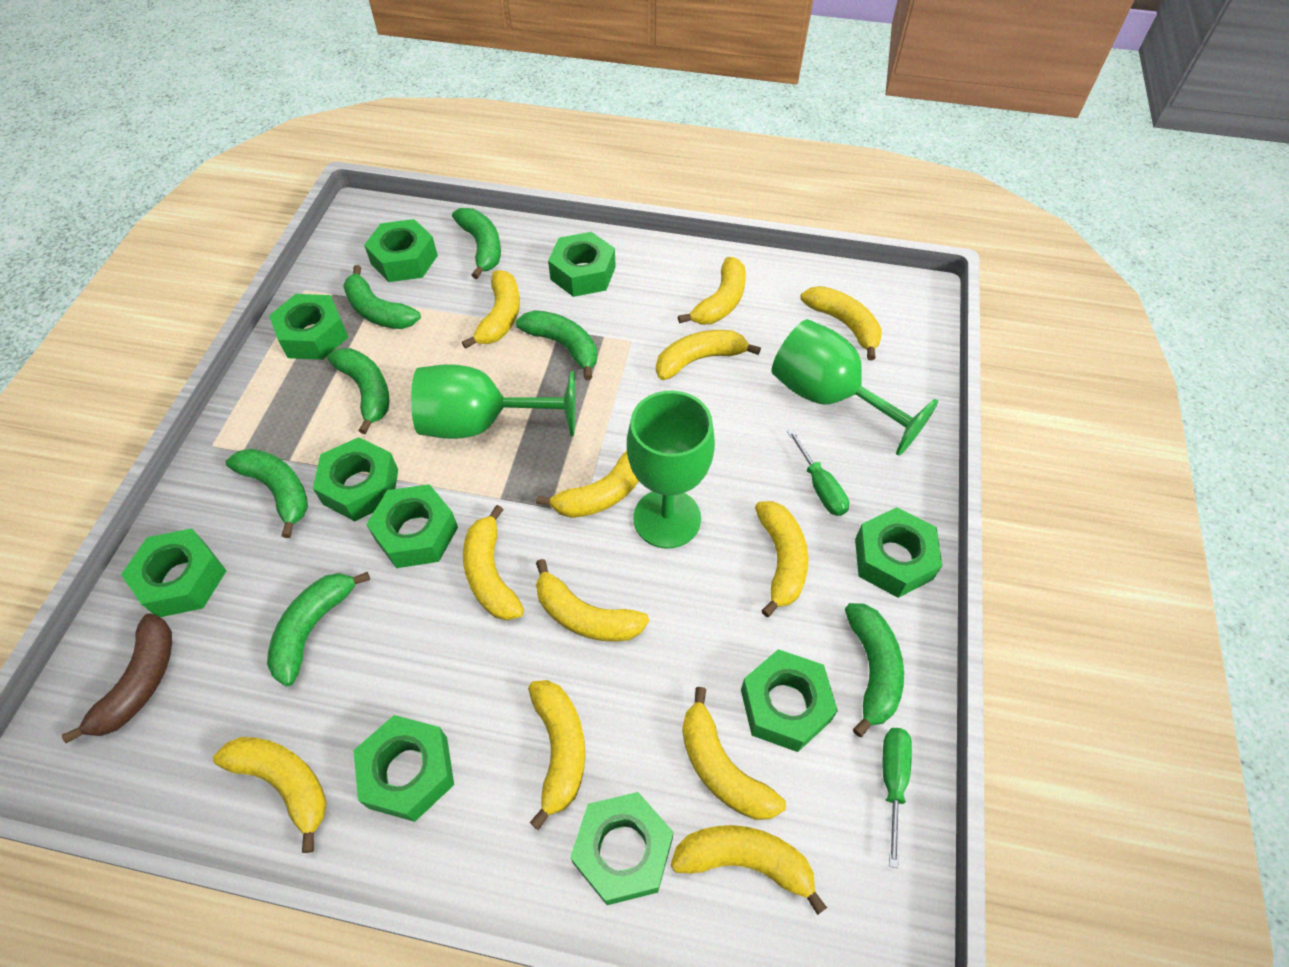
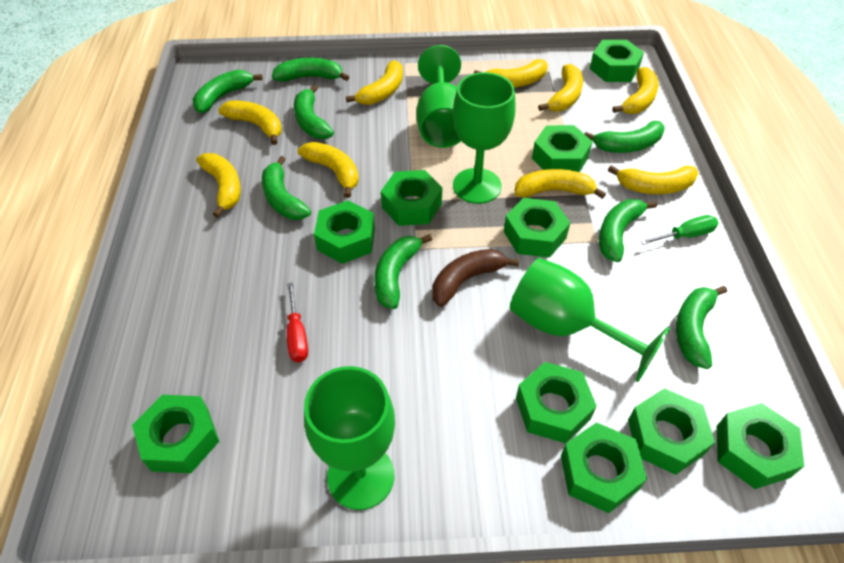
green banana: [226,449,308,538] [267,572,370,686] [327,348,389,434] [343,265,421,329] [452,208,501,279] [516,310,597,380] [845,603,904,737] = 7 -> [193,70,263,113] [262,156,311,220] [272,58,349,82] [294,85,334,139] [374,234,432,309] [585,121,665,153] [599,199,657,262] [676,286,727,369] = 8
green goblet: [411,364,576,439] [627,391,715,549] [772,319,938,456] = 3 -> [304,366,395,510] [416,45,461,148] [453,72,516,204] [510,258,670,382] = 4
green screwdriver: [787,429,849,516] [883,728,912,868] = 2 -> [640,215,718,245] = 1
red screwdriver: none = 0 -> [287,283,308,362] = 1
yellow banana: [213,737,327,853] [462,270,520,349] [463,505,524,621] [528,680,585,830] [536,450,639,518] [536,559,649,642] [656,330,761,380] [671,825,827,915] [678,257,746,325] [682,687,786,820] [755,501,808,617] [800,286,882,360] = 12 -> [196,153,241,218] [218,100,282,145] [298,142,359,198] [346,60,403,105] [474,59,548,88] [515,169,606,199] [538,64,583,111] [608,165,698,194] [612,67,658,114] = 9

